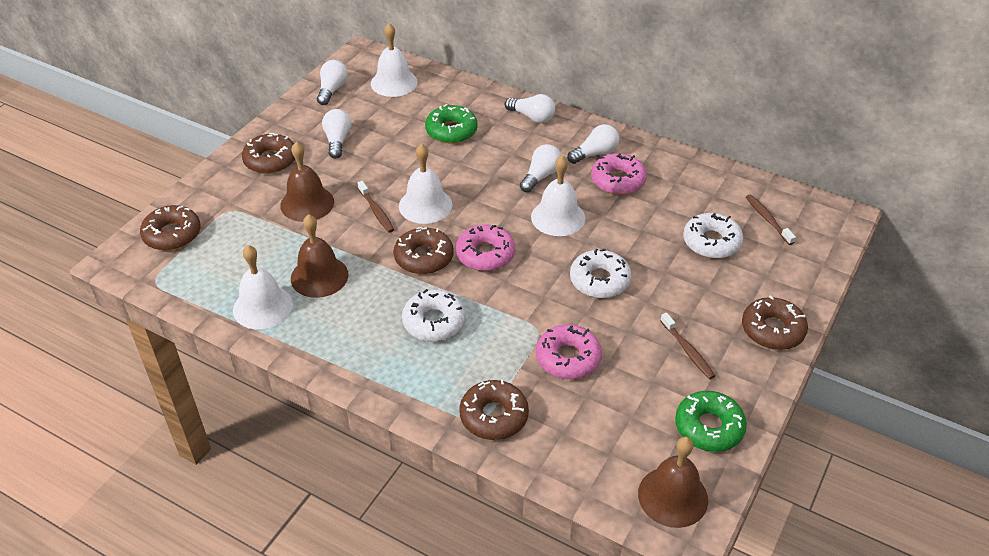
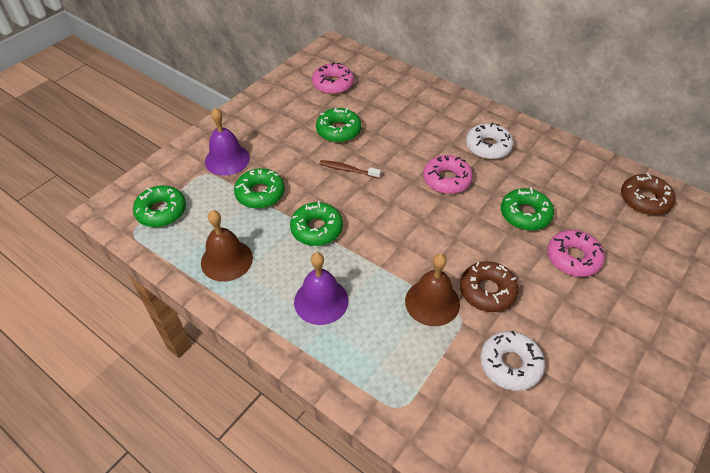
brown bell: [280,142,334,222] [291,214,348,298] [638,437,708,528] = 3 -> [201,210,253,282] [405,254,460,326] = 2
brown donut: [140,205,201,250] [242,133,295,174] [394,227,454,274] [459,379,529,440] [742,295,808,350] = 5 -> [460,261,519,312] [621,173,675,215] = 2
brown toothbrush: [357,181,394,233] [660,313,715,379] [746,195,796,245] = 3 -> [319,160,381,179] = 1
green donut: [425,104,478,144] [675,391,747,452] = 2 -> [133,185,186,227] [234,168,285,209] [290,201,343,246] [316,108,361,143] [501,187,554,231] = 5
purple bell: none = 0 -> [205,108,250,176] [294,252,349,325] = 2
white bell: [233,245,293,329] [371,23,418,97] [399,144,452,224] [531,156,585,236] = 4 -> none = 0
white donut: [402,289,466,342] [570,249,631,298] [683,213,743,258] = 3 -> [466,123,513,159] [480,331,545,391] = 2
white light bulb: [317,60,348,105] [322,109,351,159] [505,94,555,123] [520,144,562,193] [567,124,619,164] = 5 -> none = 0

